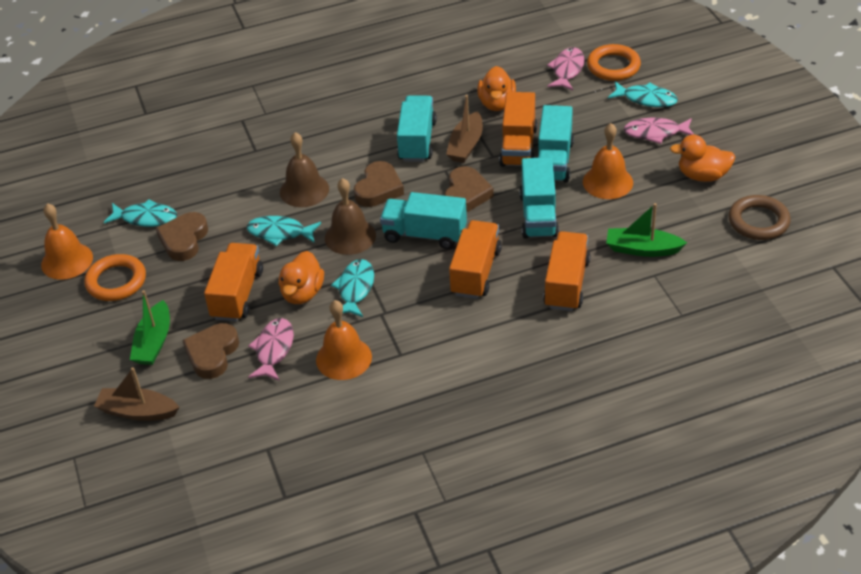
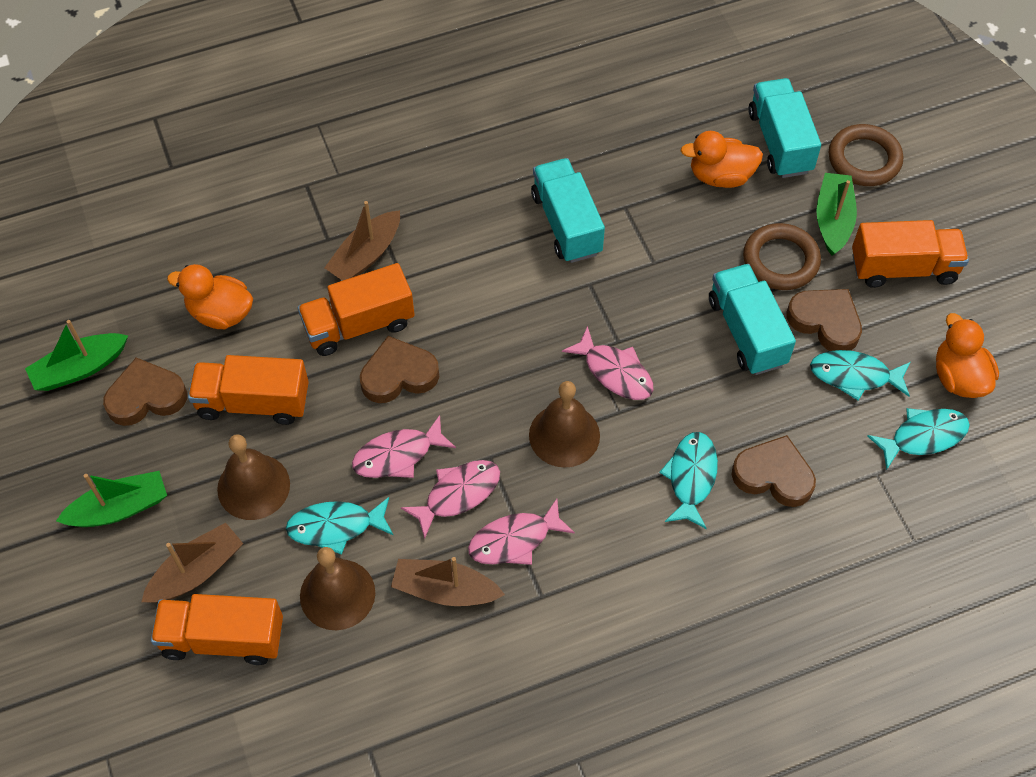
brown bell: [280,132,329,207] [325,178,376,255] = 2 -> [217,434,290,520] [300,547,375,630] [529,381,600,468] = 3
brown boat: [94,367,179,421] [446,95,483,163] = 2 -> [141,523,243,603] [324,201,400,281] [391,557,505,606] = 3
brown ring: [728,195,791,240] = 1 -> [743,223,821,290] [829,124,903,186] = 2
green boat: [130,290,170,365] [606,203,687,257] = 2 -> [25,320,128,391] [56,471,167,527] [816,173,857,256] = 3
orange bell: [41,203,93,280] [316,300,372,380] [583,123,633,199] = 3 -> none = 0
orange ring: [84,254,146,301] [587,44,641,81] = 2 -> none = 0
pink fish: [248,318,294,381] [547,47,585,90] [624,118,695,144] = 3 -> [352,415,456,478] [401,460,500,539] [468,499,575,565] [562,326,653,400] = 4
turquoise truck: [380,192,467,249] [397,95,437,162] [519,157,559,239] [538,105,574,183] = 4 -> [531,158,605,263] [709,264,796,375] [748,78,821,178] = 3

